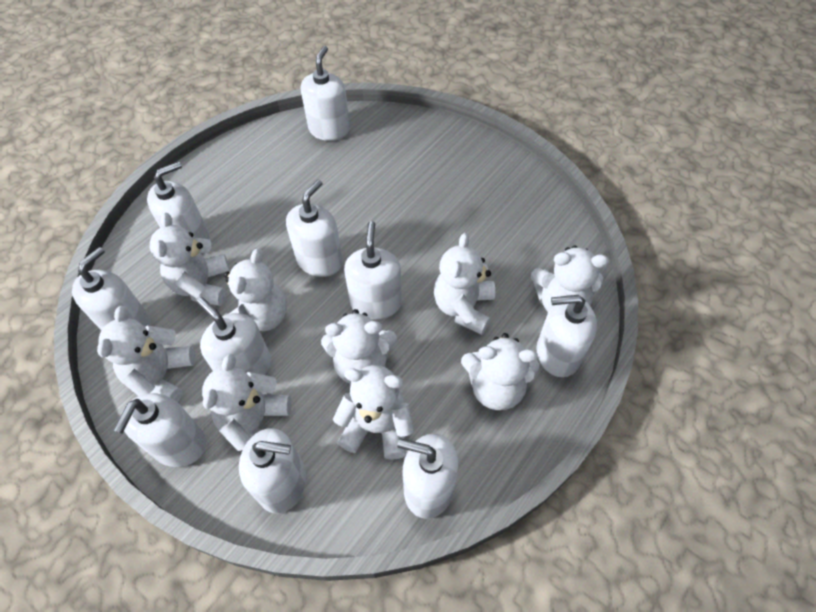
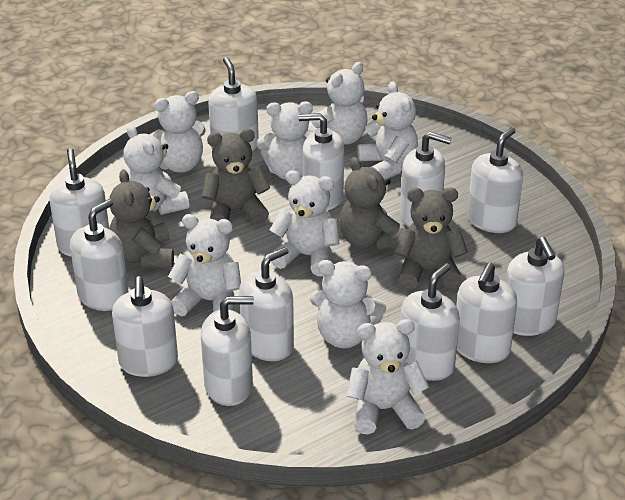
grey teddy bear: none = 0 -> [109,169,174,268] [202,129,271,224] [339,157,402,251] [394,188,468,289] = 4
white soap dispenser: [72,247,151,331] [113,393,207,467] [147,161,210,240] [197,297,271,375] [239,428,306,514] [286,180,343,277] [301,46,350,141] [344,221,402,320] [397,434,459,519] [537,295,597,377] = 10 -> [49,148,109,256] [70,199,128,311] [112,276,178,377] [201,296,254,406] [208,57,259,152] [239,247,294,361] [299,113,344,210] [400,132,451,227] [400,263,460,381] [456,262,517,363] [467,127,523,233] [505,237,564,336] = 12

